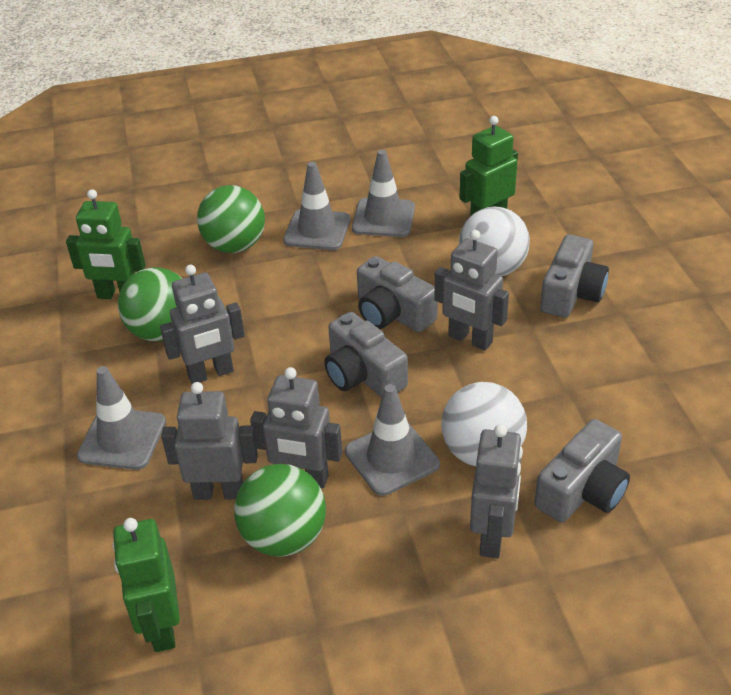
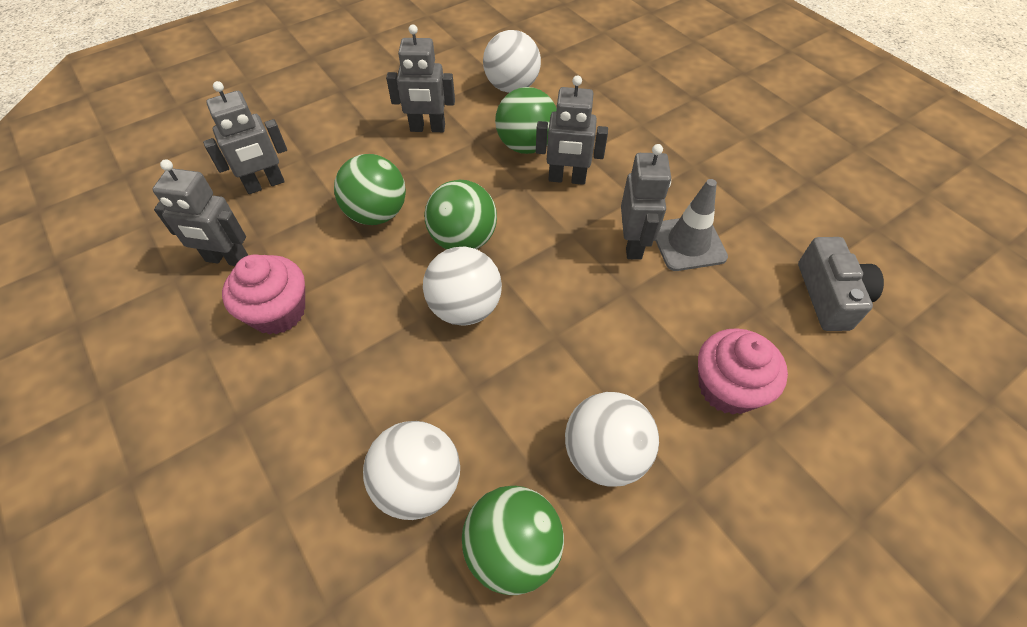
green ball: [118,267,182,341] [197,185,265,253] [234,464,326,557] = 3 -> [334,154,406,225] [424,180,497,250] [462,486,564,595] [495,87,557,154] = 4
green robot: [66,189,146,299] [113,518,180,652] [460,116,518,216] = 3 -> none = 0
grey camera: [324,312,408,398] [357,256,438,332] [534,419,630,523] [540,235,609,318] = 4 -> [798,237,884,331] = 1
grey traffic cone: [77,366,166,470] [283,162,351,250] [345,384,440,496] [352,150,415,237] = 4 -> [655,179,728,271] = 1
pink cupcake: none = 0 -> [222,254,305,335] [698,328,788,415] = 2
white ball: [441,382,527,466] [459,206,530,276] = 2 -> [363,421,460,520] [423,247,502,326] [483,30,541,93] [565,392,659,487] = 4

